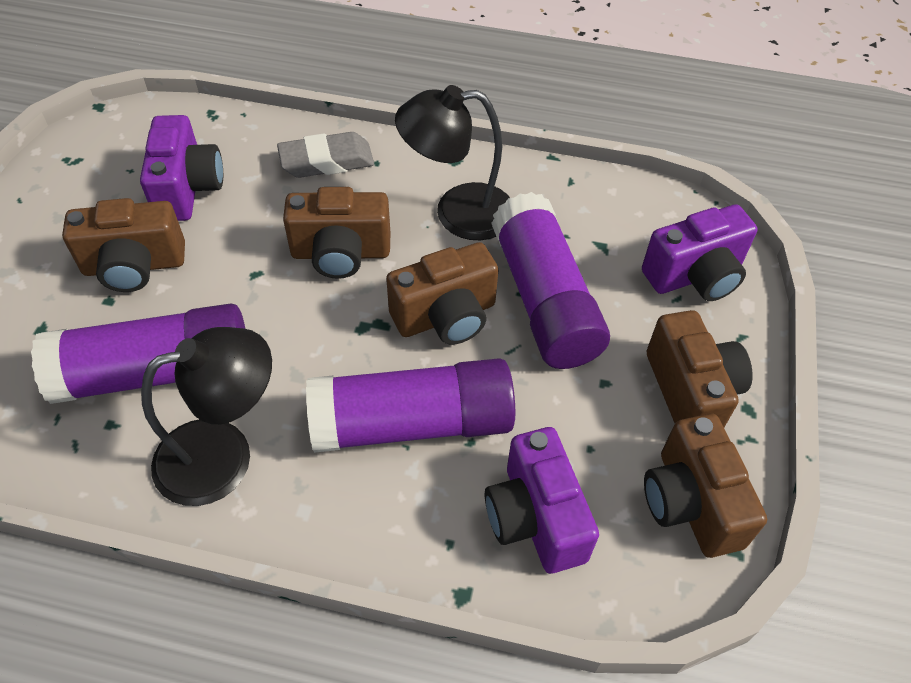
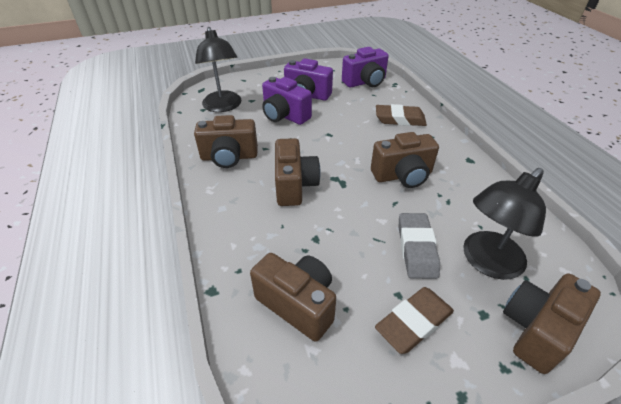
brown eraser: none = 0 -> [375,287,454,354] [376,104,427,126] = 2
purple glue stick: [31,303,245,404] [306,358,515,453] [491,192,610,369] = 3 -> none = 0

